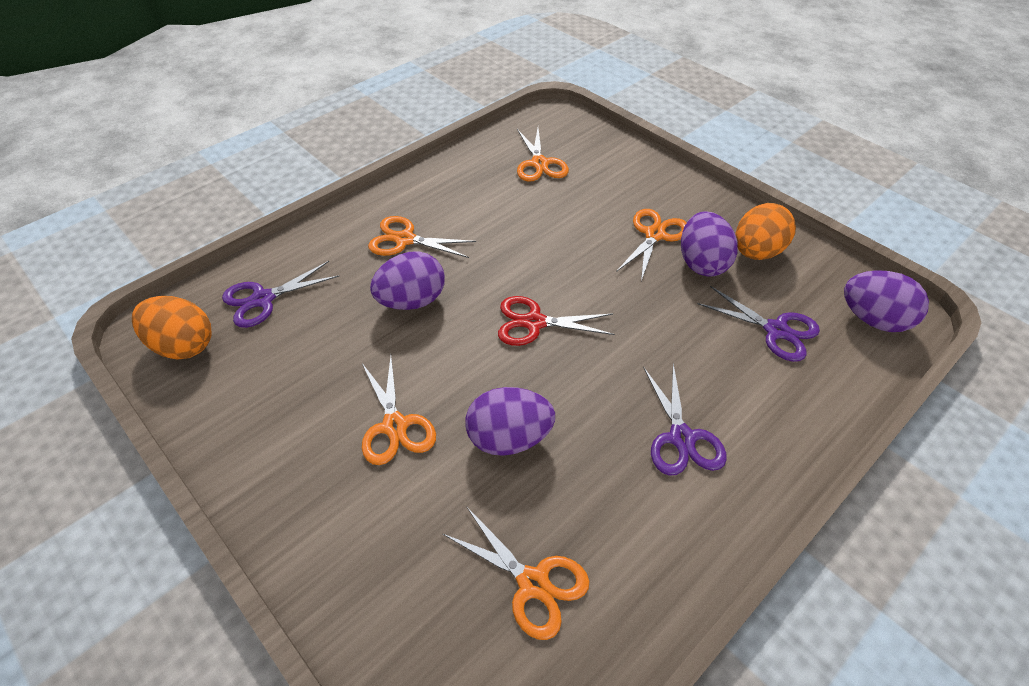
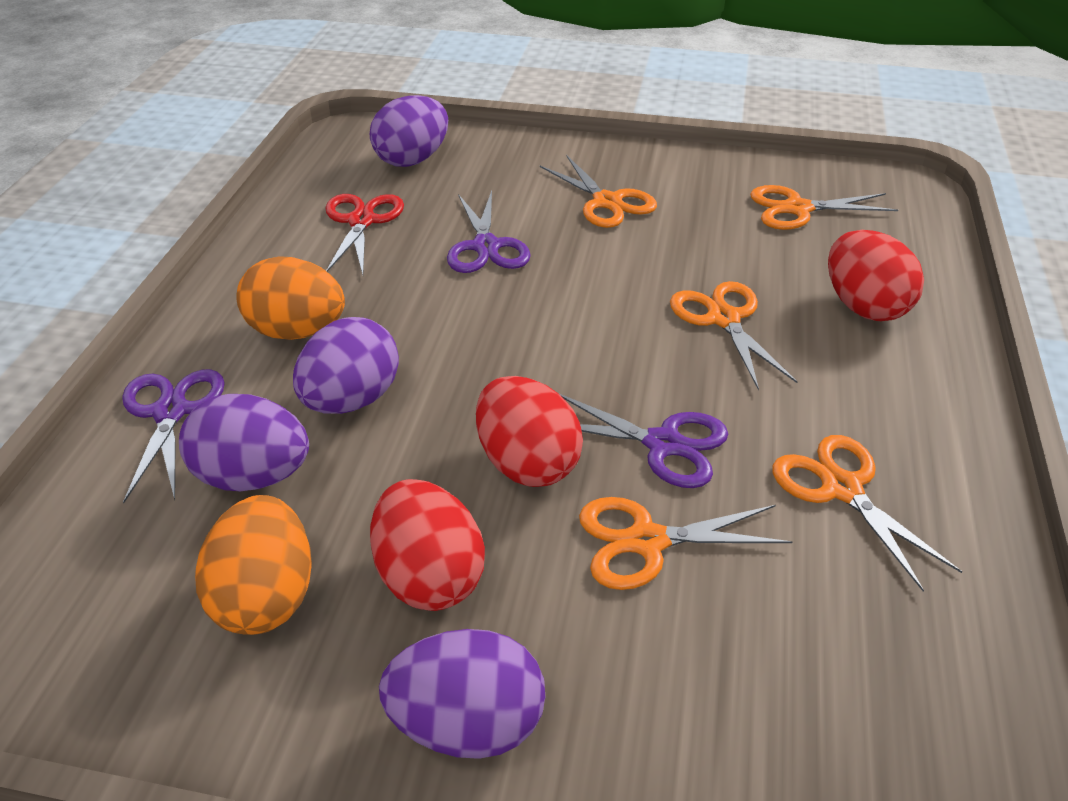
red egg: none = 0 -> [370,479,485,611] [476,376,583,487] [828,230,924,321] = 3

